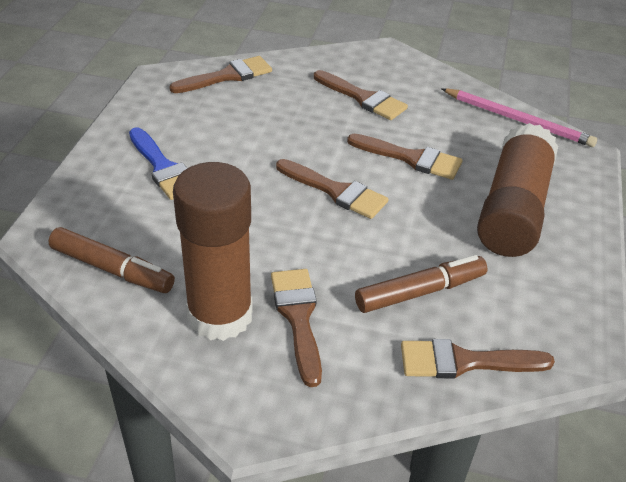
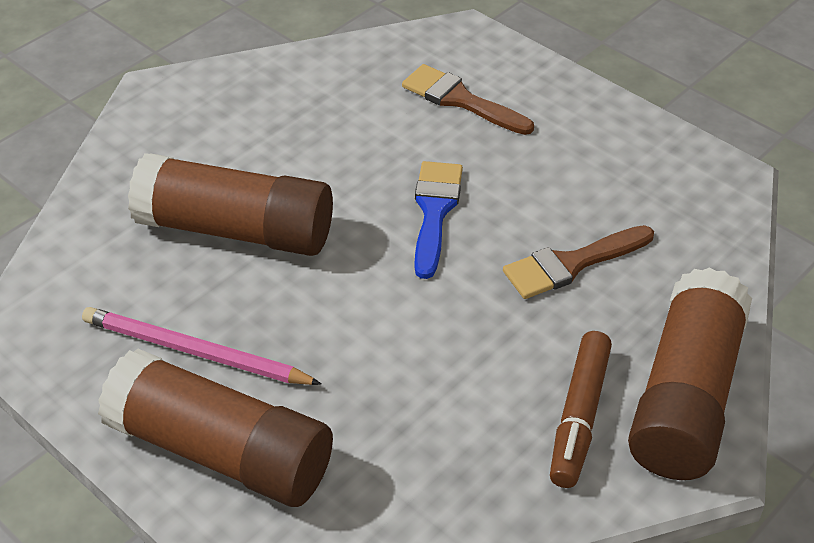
brown brush: [169,56,272,93] [271,269,322,387] [276,159,389,219] [314,70,408,120] [347,134,463,180] [401,339,555,378] = 6 -> [402,64,534,135] [503,225,654,299] = 2
brown glue stick: [173,162,253,341] [477,123,558,257] = 2 -> [98,349,333,507] [128,153,333,256] [628,268,752,480] = 3
brown marker: [49,227,175,293] [355,255,488,313] = 2 -> [550,331,612,488] = 1

